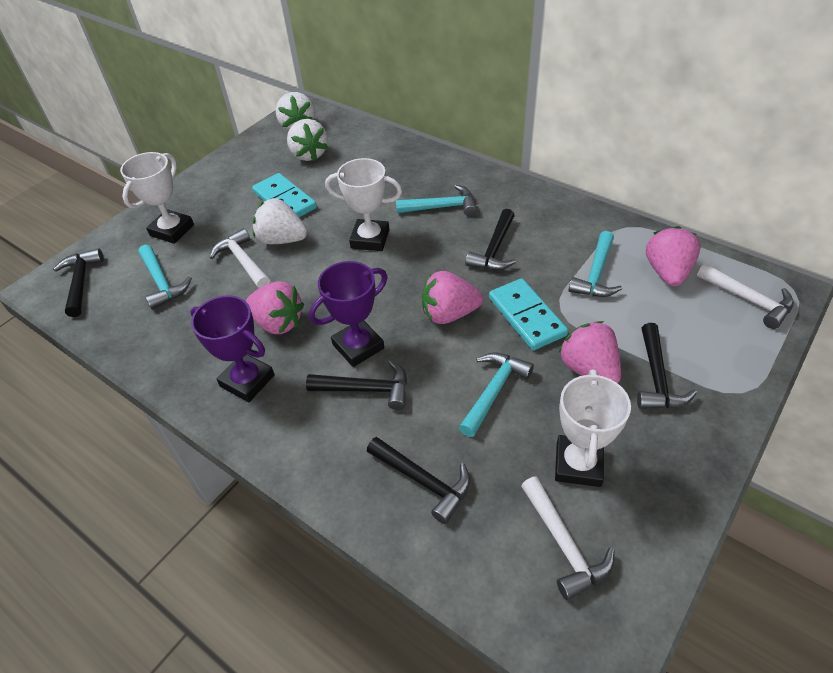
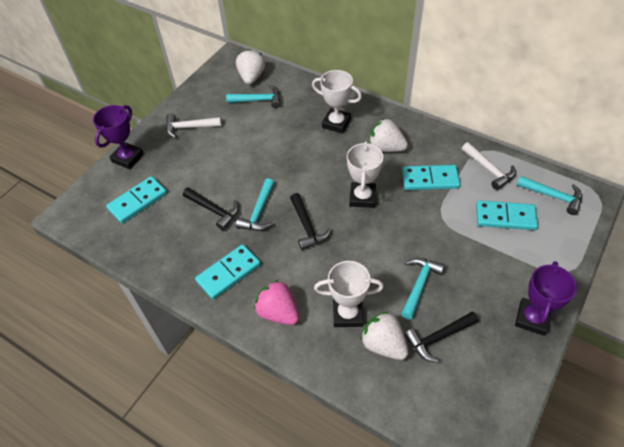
black hammer: [53,248,104,317] [306,360,407,410] [367,437,471,524] [466,209,516,270] [637,323,697,409] = 5 -> [183,187,239,230] [290,193,331,250] [404,311,479,363] = 3
pink strawberry: [246,281,304,334] [422,271,483,324] [558,321,621,383] [646,226,701,286] = 4 -> [254,280,299,325] = 1
turquoise domino: [252,173,317,217] [489,278,568,350] = 2 -> [106,176,167,224] [195,244,261,299] [402,165,460,190] [476,200,538,230] = 4
white hammer: [209,228,270,288] [521,477,615,600] [697,263,794,329] = 3 -> [166,114,222,138] [462,142,516,190] = 2

